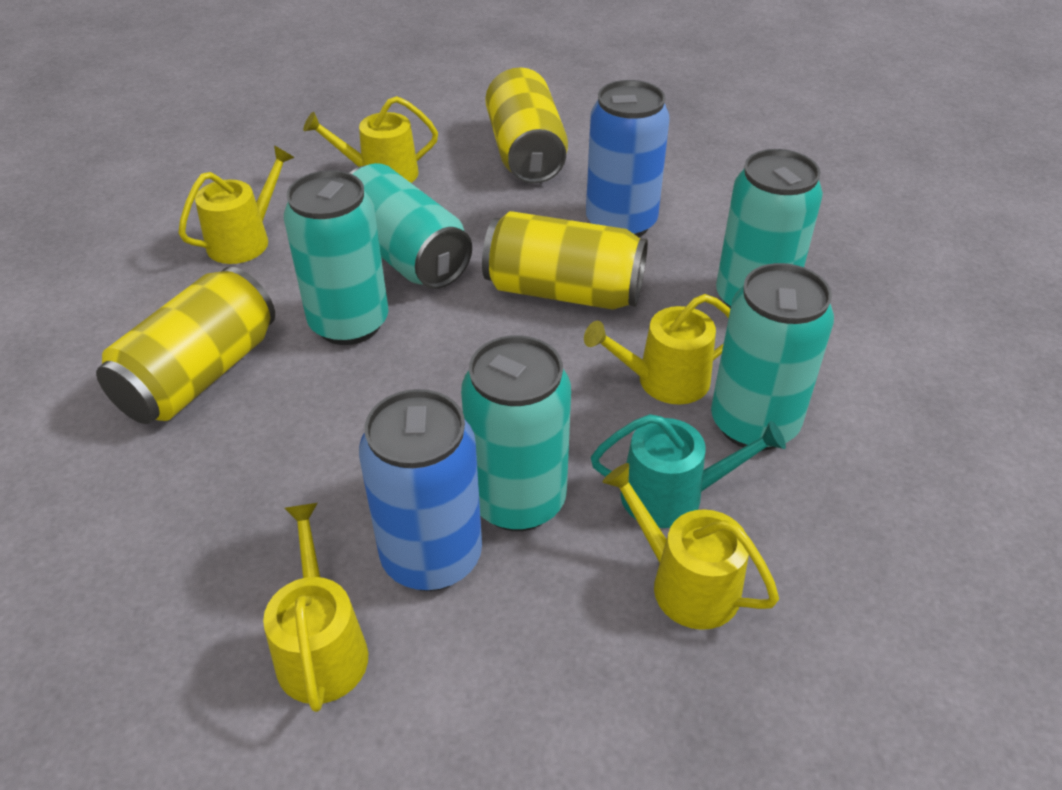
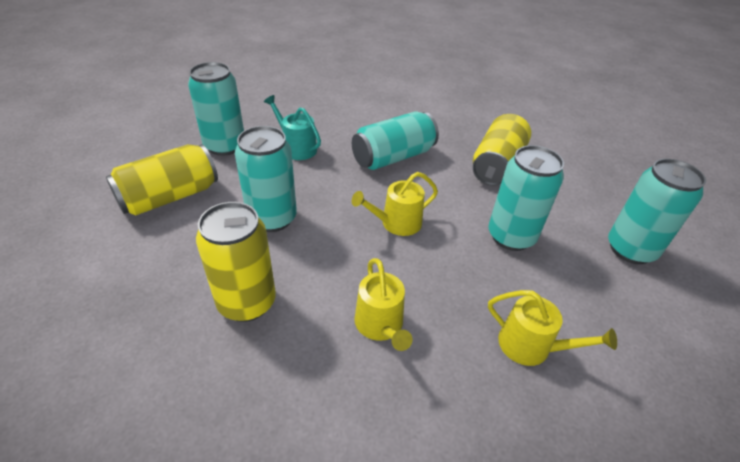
blue can: [359,389,482,591] [586,80,670,237] = 2 -> none = 0
yellow watering can: [178,146,295,264] [263,503,368,712] [303,96,438,183] [584,294,730,404] [603,463,779,630] = 5 -> [352,172,438,236] [354,258,412,351] [488,290,617,366] = 3

